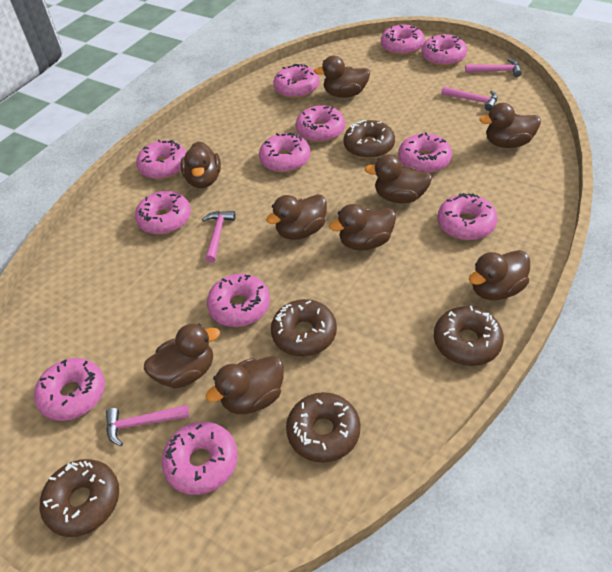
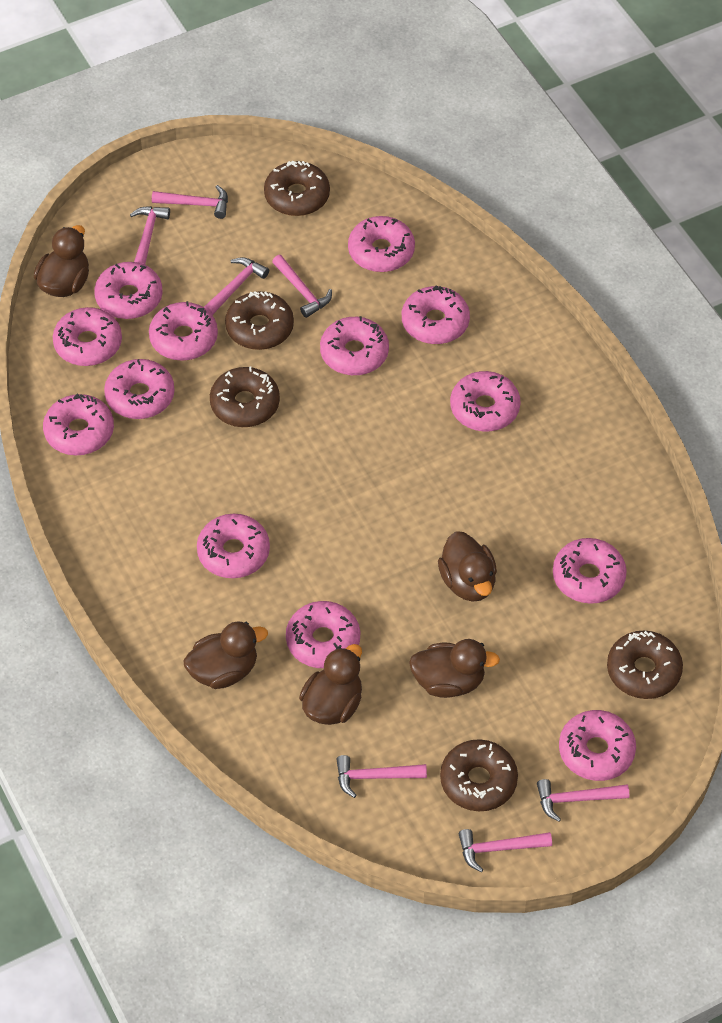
brown duck: [144,324,220,389] [180,141,221,188] [205,356,284,414] [266,194,327,240] [314,56,370,98] [329,204,396,251] [364,154,432,203] [469,250,530,300] [479,103,541,148] = 9 -> [34,225,89,297] [183,621,268,689] [299,644,362,725] [409,639,500,698] [438,531,497,602] = 5
pink donut: [34,358,105,421] [135,191,191,234] [136,140,186,179] [162,422,238,495] [207,274,270,327] [259,132,311,173] [273,64,319,98] [296,105,345,142] [381,24,425,55] [398,132,452,173] [421,34,467,66] [437,193,498,240] = 12 -> [43,394,114,455] [53,307,122,366] [94,262,163,319] [104,359,175,419] [149,301,218,361] [197,514,270,578] [286,601,360,668] [320,316,389,376] [348,216,415,272] [402,285,470,344] [450,371,521,432] [553,538,627,604] [559,710,636,781] = 13
pink hammer: [106,405,189,446] [202,211,236,263] [441,86,498,111] [465,58,522,77] = 4 -> [130,206,170,265] [152,185,228,219] [204,257,269,315] [272,255,332,318] [336,755,427,798] [459,829,552,872] [537,779,629,822] = 7

